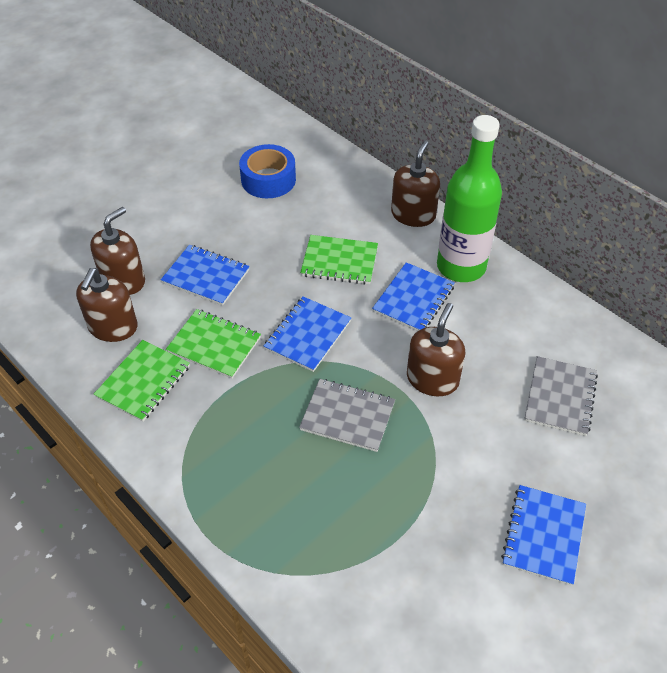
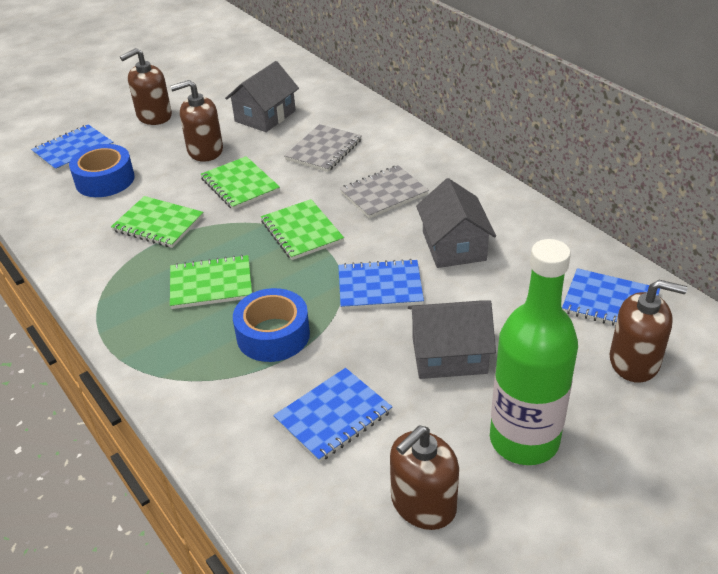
blue tape: [239,144,296,198] = 1 -> [69,144,134,197] [233,288,310,362] = 2
green notebook: [94,340,190,422] [166,309,261,379] [300,235,378,285] = 3 -> [111,196,204,248] [170,255,252,309] [200,156,280,210] [261,199,344,260] = 4
grey house: none = 0 -> [225,61,299,132] [408,300,496,379] [416,178,496,268] = 3

